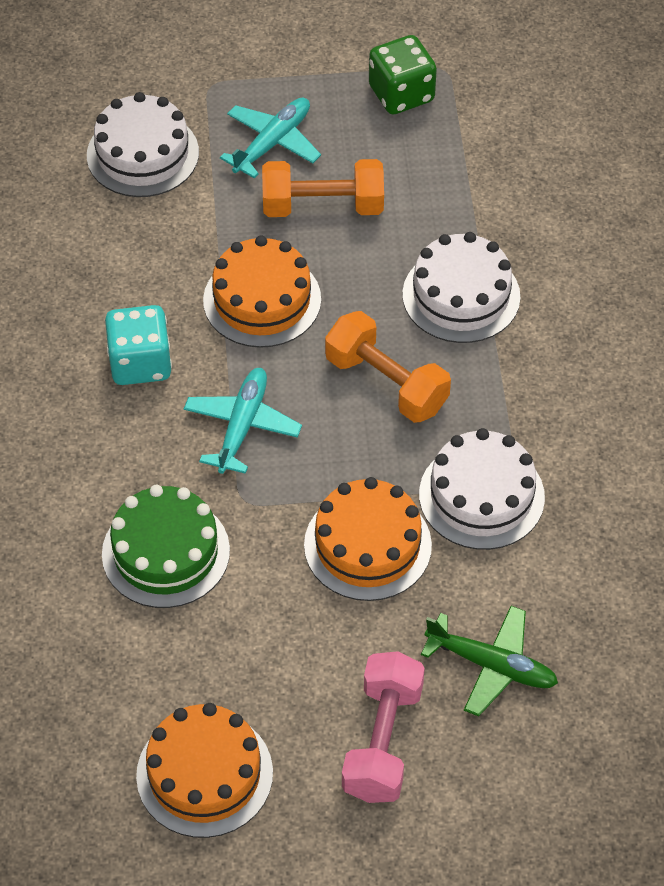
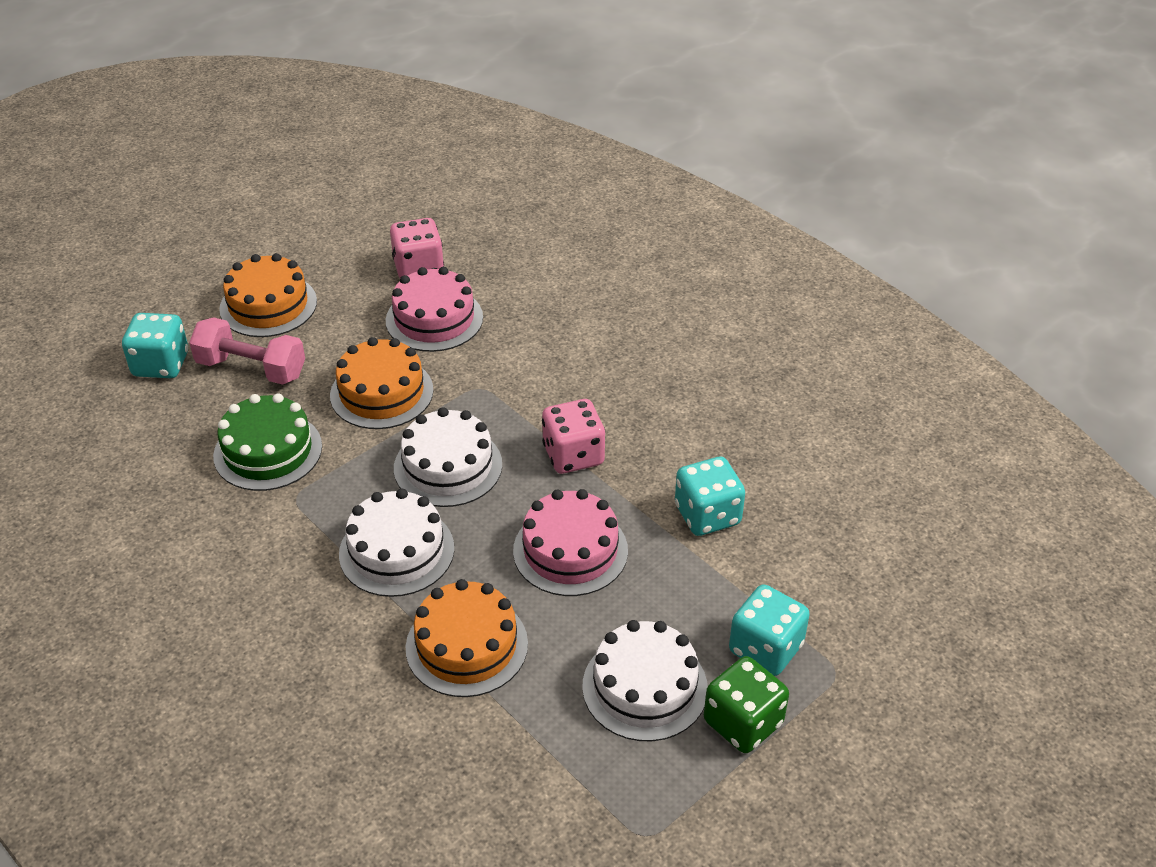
green plane: [421,606,558,716] = 1 -> none = 0
orange dumbbell: [262,159,384,217] [325,311,451,423] = 2 -> none = 0
pink cake: none = 0 -> [386,267,483,352] [513,489,628,596] = 2
pink dice: none = 0 -> [390,218,444,278] [542,399,605,474] = 2
turquoise dice: [105,305,172,385] = 1 -> [122,313,188,378] [675,457,745,536] [729,584,810,676] = 3
turquoise plane: [184,368,302,474] [220,98,321,178] = 2 -> none = 0

